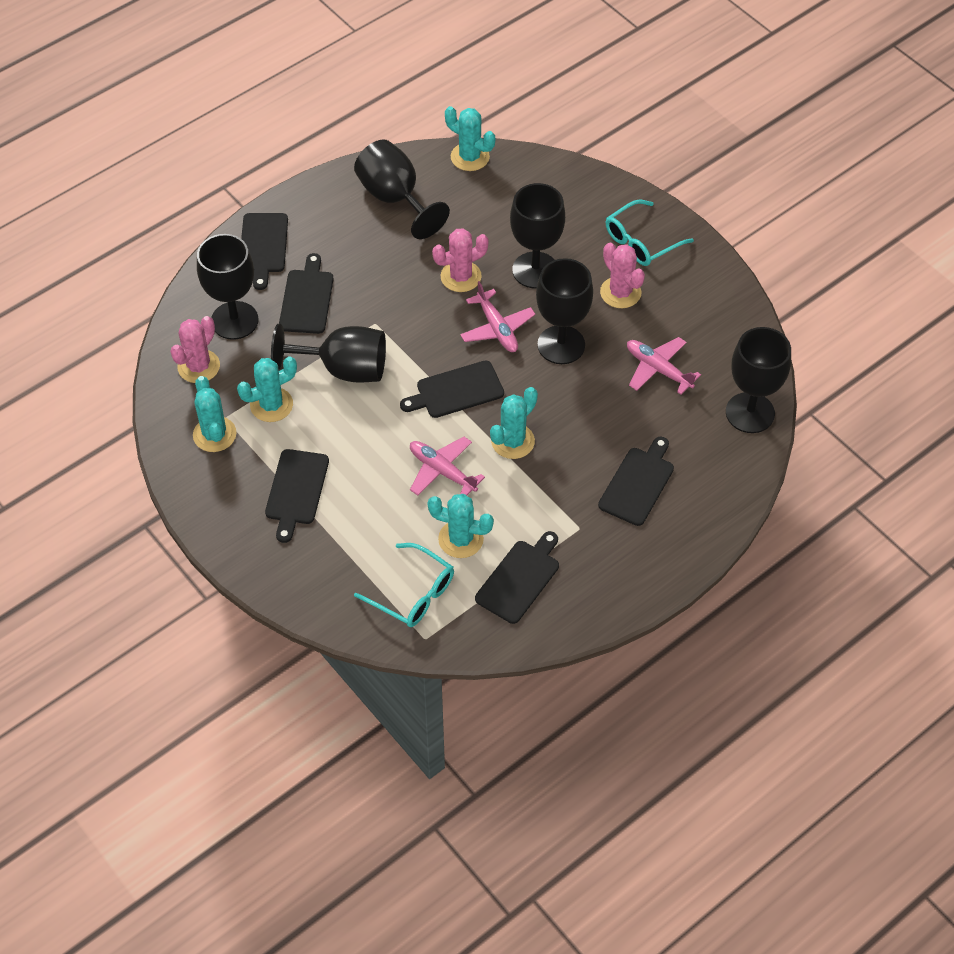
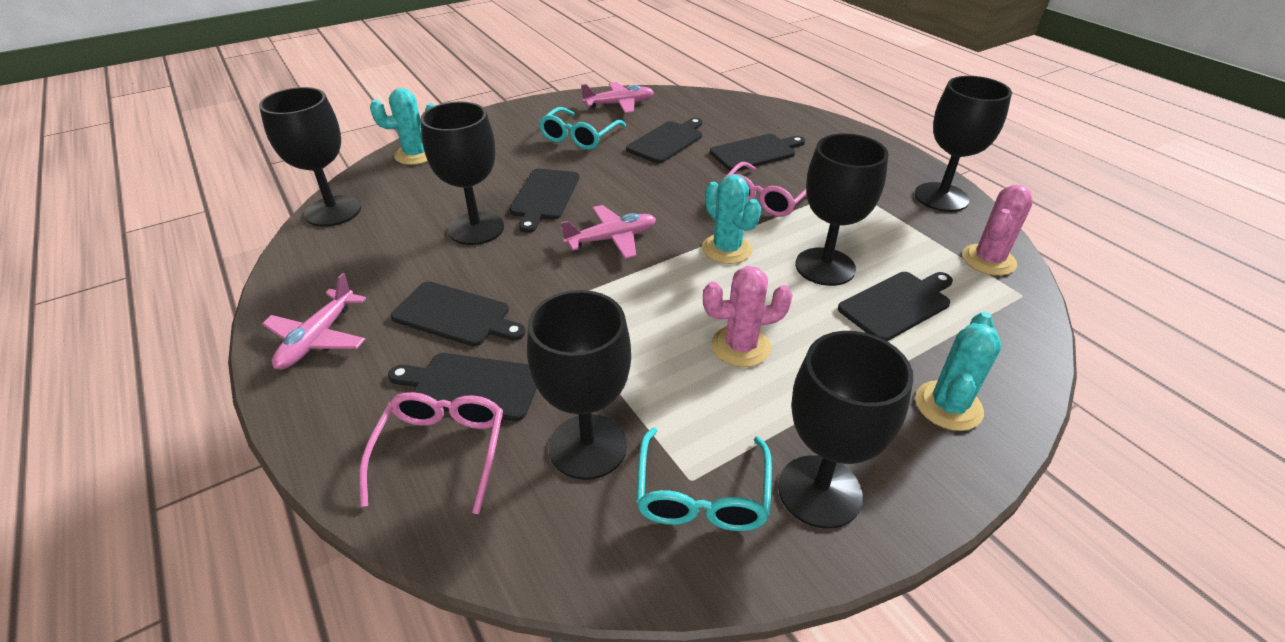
pink cactus: [170,316,220,383] [432,228,489,292] [600,243,645,308] = 3 -> [703,266,793,367] [962,185,1033,276] = 2
pink glasses: none = 0 -> [359,392,503,514] [726,162,806,217] = 2
turquoise cactus: [193,376,236,452] [237,356,297,422] [428,494,494,558] [445,106,495,171] [490,387,538,459] = 5 -> [370,88,435,165] [702,175,761,264] [915,312,1002,431] = 3

